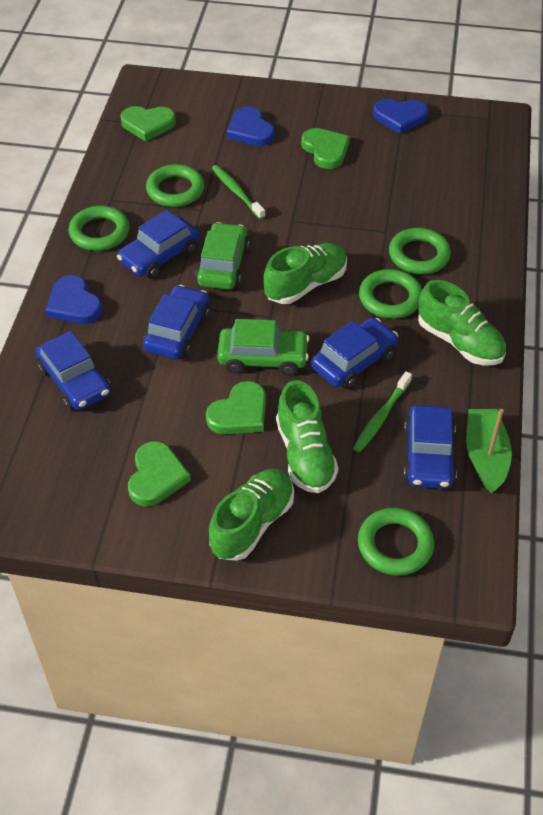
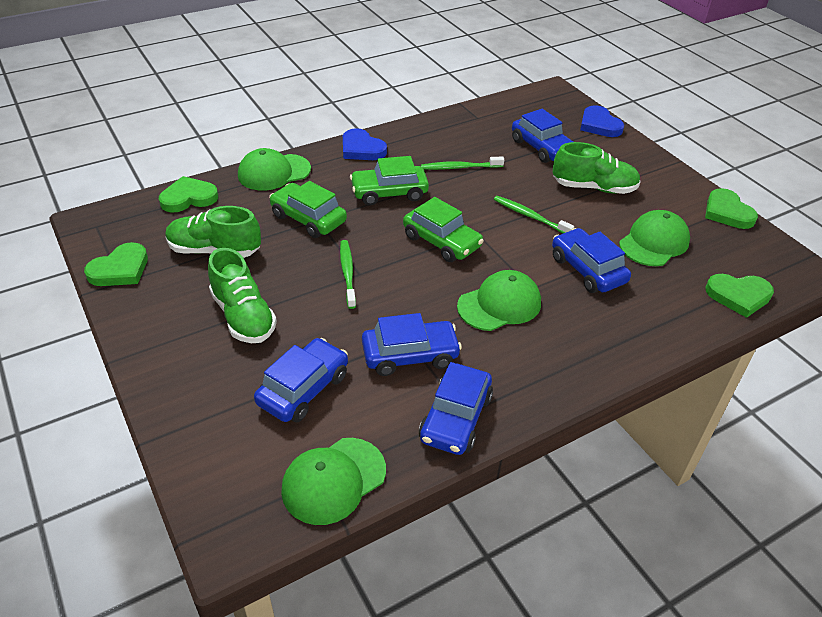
blue heart: [45,275,103,324] [227,106,275,146] [373,99,428,134] = 3 -> [343,128,387,160] [580,105,624,137] = 2
green boat: [466,409,512,493] = 1 -> none = 0
green cap: none = 0 -> [238,148,311,191] [281,438,386,525] [457,270,541,331] [619,210,690,266] = 4
green car: [195,222,250,290] [217,319,310,376] = 2 -> [269,181,347,238] [350,156,429,205] [403,197,484,262] = 3
green ring: [68,206,130,251] [146,164,205,207] [358,508,434,576] [359,269,422,319] [389,228,451,274] = 5 -> none = 0
green shoe: [209,468,294,561] [263,243,347,304] [276,381,338,493] [418,280,506,365] = 4 -> [165,206,261,258] [208,248,277,343] [553,142,641,194] = 3
green toothbrush: [212,165,265,219] [353,371,412,452] = 2 -> [340,240,356,309] [421,156,504,170] [494,196,574,234] = 3

